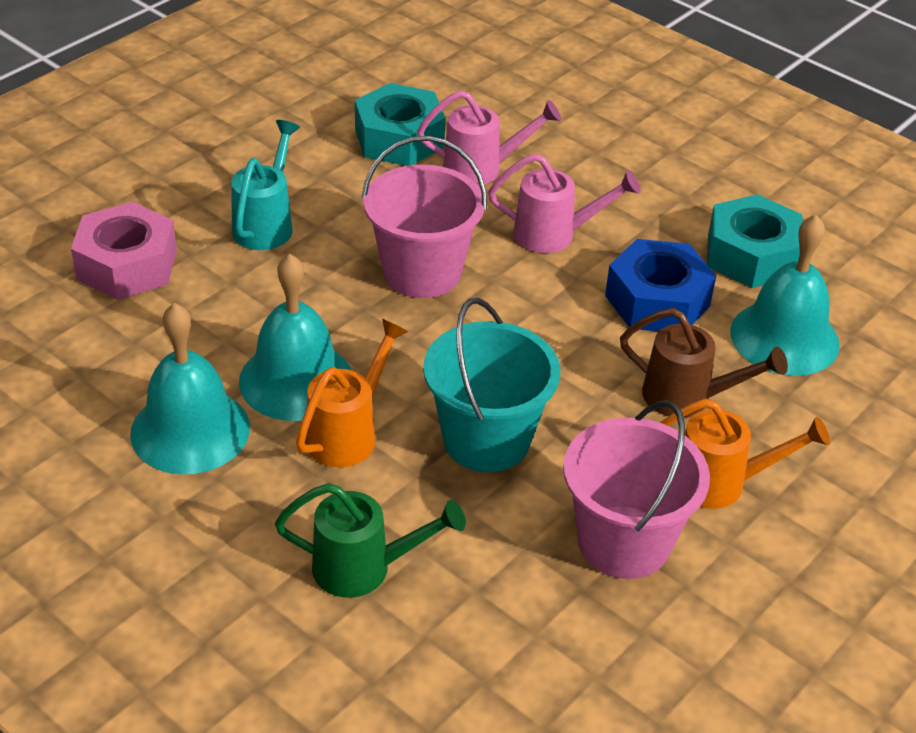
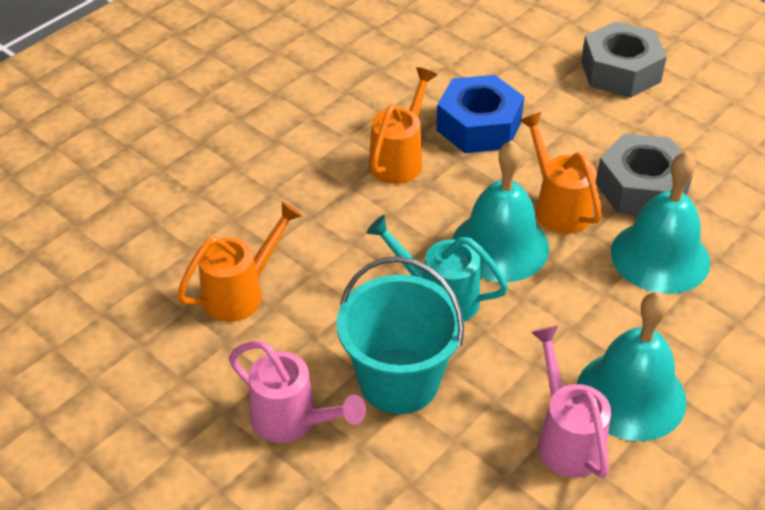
brown watering can: [620,308,788,418] = 1 -> none = 0
green watering can: [275,483,466,598] = 1 -> none = 0
grey nut: none = 0 -> [581,21,667,98] [596,133,693,215] = 2
orange watering can: [296,319,408,467] [660,399,830,509] = 2 -> [177,201,303,322] [369,67,437,184] [519,112,602,234] = 3
pink bucket: [362,136,487,298] [563,400,710,579] = 2 -> none = 0
pink nut: [71,202,177,300] = 1 -> none = 0
turquoise nut: [355,83,445,166] [707,194,803,288] = 2 -> none = 0

